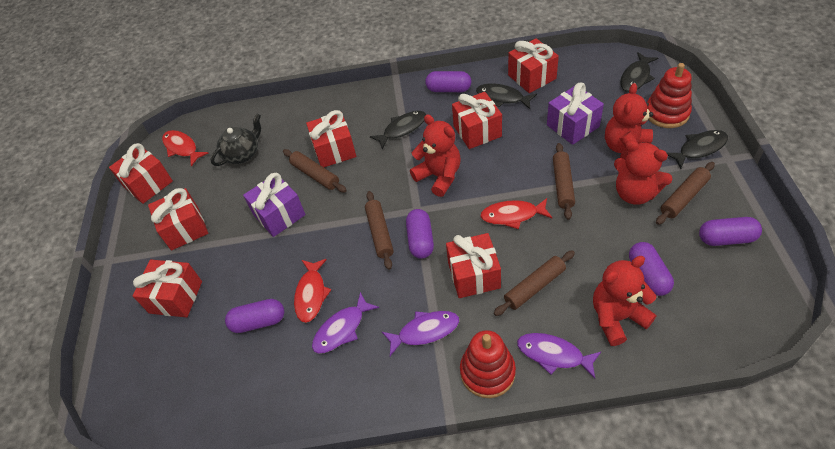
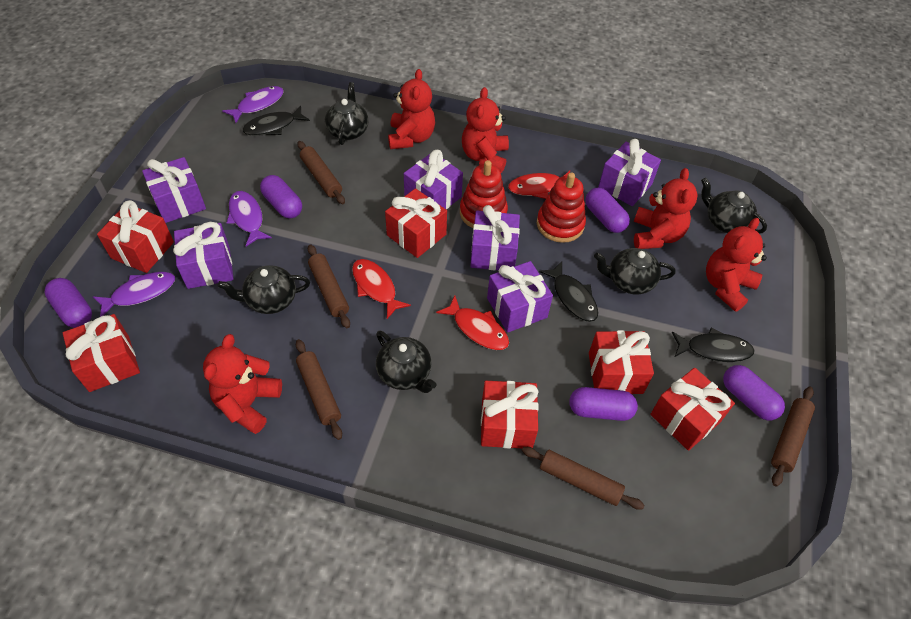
black fish: [370,111,426,149] [476,83,537,109] [620,52,658,92] [667,130,728,169] = 4 -> [243,106,310,136] [539,262,598,322] [672,328,755,362] = 3
black teapot: [210,114,261,166] = 1 -> [218,265,310,314] [325,82,369,145] [376,331,436,393] [594,248,676,295] [701,178,767,234] = 5
purple gift: [243,173,306,237] [547,83,604,145] = 2 -> [142,157,206,223] [173,222,234,289] [404,150,463,210] [470,205,520,270] [487,261,553,333] [598,139,661,206] = 6
red gift: [109,143,173,204] [133,260,202,318] [148,188,208,251] [306,110,356,167] [446,233,501,298] [452,92,502,149] [508,38,559,93] = 7 -> [63,314,140,392] [97,200,174,273] [385,188,447,258] [481,381,539,448] [589,330,654,394] [650,368,735,451] = 6
red teddy bear: [410,114,461,197] [593,256,657,346] [605,83,653,159] [614,140,672,205] = 4 -> [203,334,282,434] [388,69,435,149] [462,87,509,173] [634,168,698,249] [706,218,767,312] = 5

